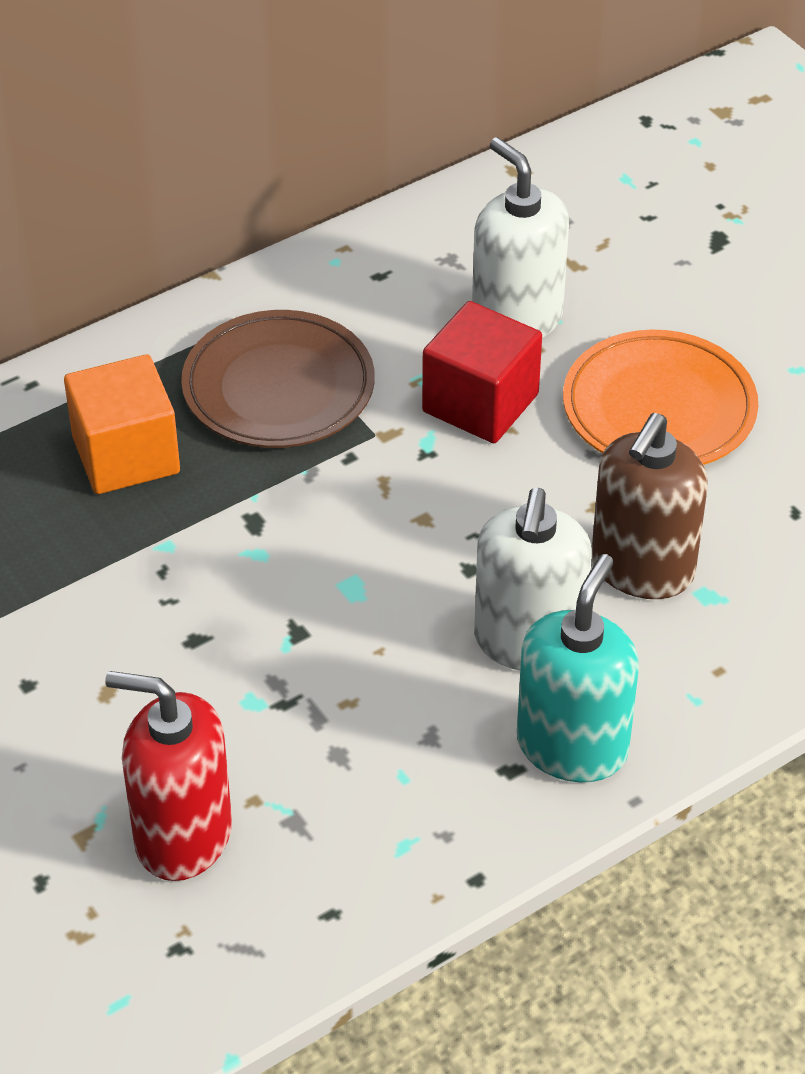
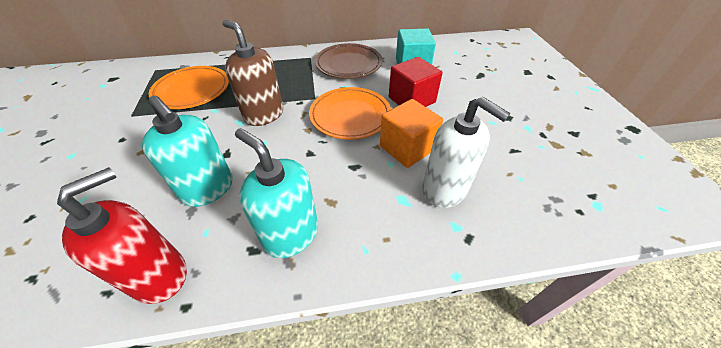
orange plate: [563,330,758,465] = 1 -> [149,66,229,109] [309,87,391,140] = 2
turquoise cube: none = 0 -> [396,28,436,65] = 1
turquoise soap dispenser: [517,554,639,783] = 1 -> [142,95,233,207] [235,128,318,258] = 2
white soap dispenser: [472,137,569,338] [474,488,592,670] = 2 -> [422,96,511,208] = 1

